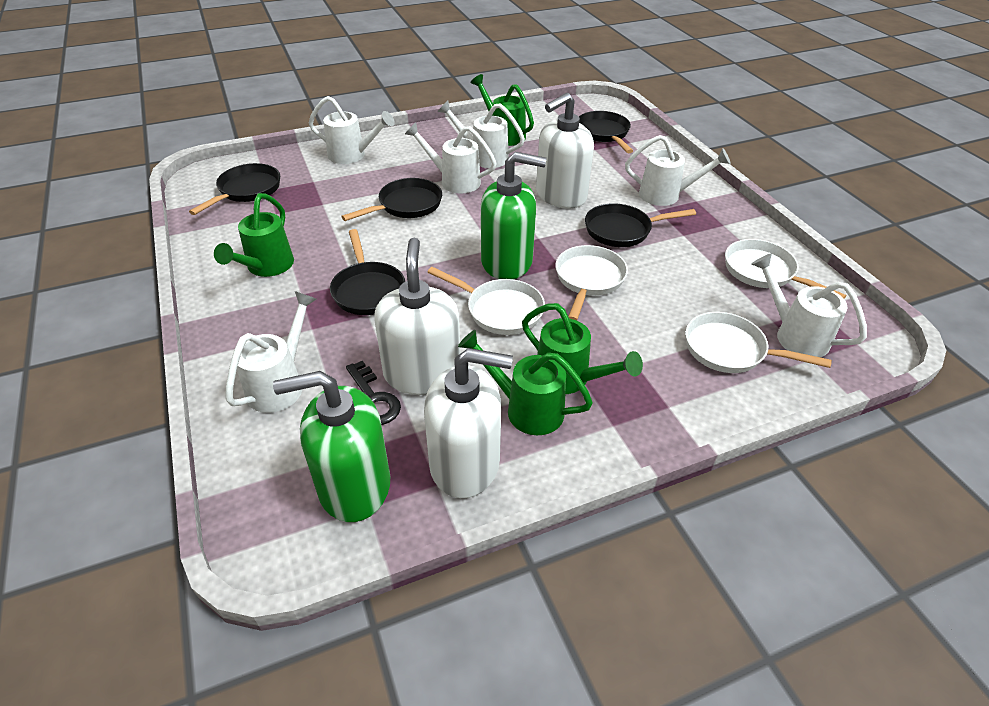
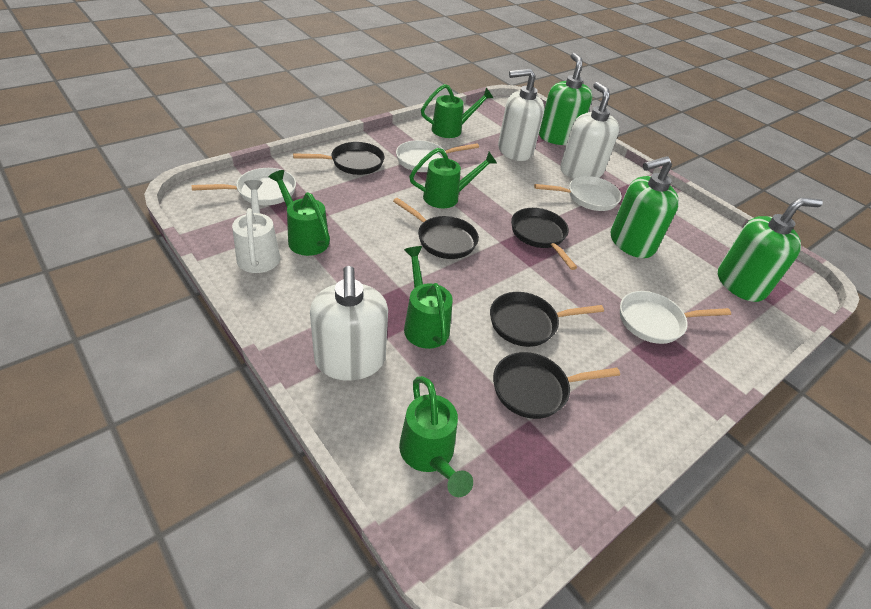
black key: [346,361,401,425] = 1 -> none = 0
green soap dispenser: [273,371,390,522] [481,152,546,279] = 2 -> [539,53,593,145] [611,156,679,258] [718,197,823,302] = 3
green watering can: [214,193,294,277] [458,330,593,435] [470,74,534,146] [522,303,643,394] = 4 -> [269,170,330,256] [399,376,473,497] [404,246,453,349] [409,148,497,208] [421,84,493,138] = 5
white watering can: [225,291,317,413] [309,96,395,164] [405,122,497,193] [437,101,525,168] [625,135,731,206] [751,253,867,357] = 6 -> [232,180,281,273] = 1

